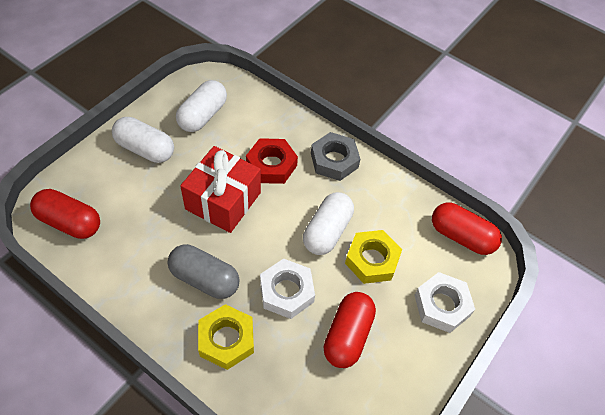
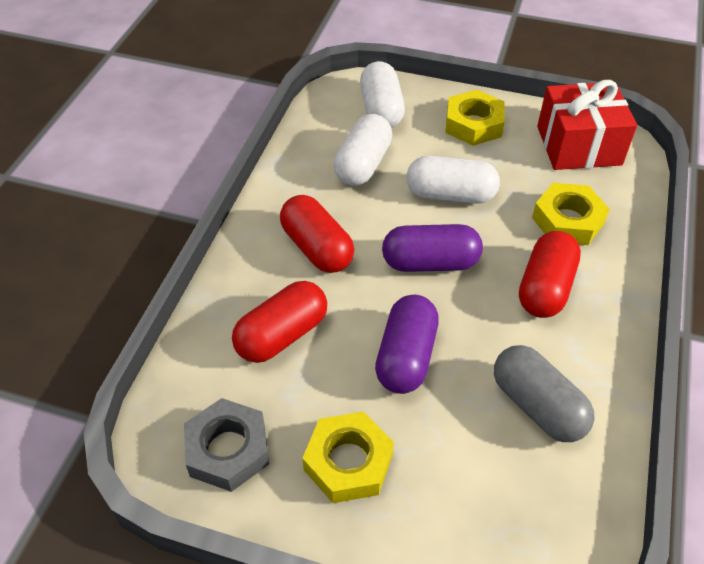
purple capsule: none = 0 -> [375,295,439,394] [382,224,483,272] = 2
red nut: [246,138,298,184] = 1 -> none = 0
white nut: [260,258,315,319] [414,272,475,333] = 2 -> none = 0
yellow nut: [198,304,254,370] [345,230,402,284] = 2 -> [302,411,394,503] [445,90,505,146] [532,183,610,245] = 3

